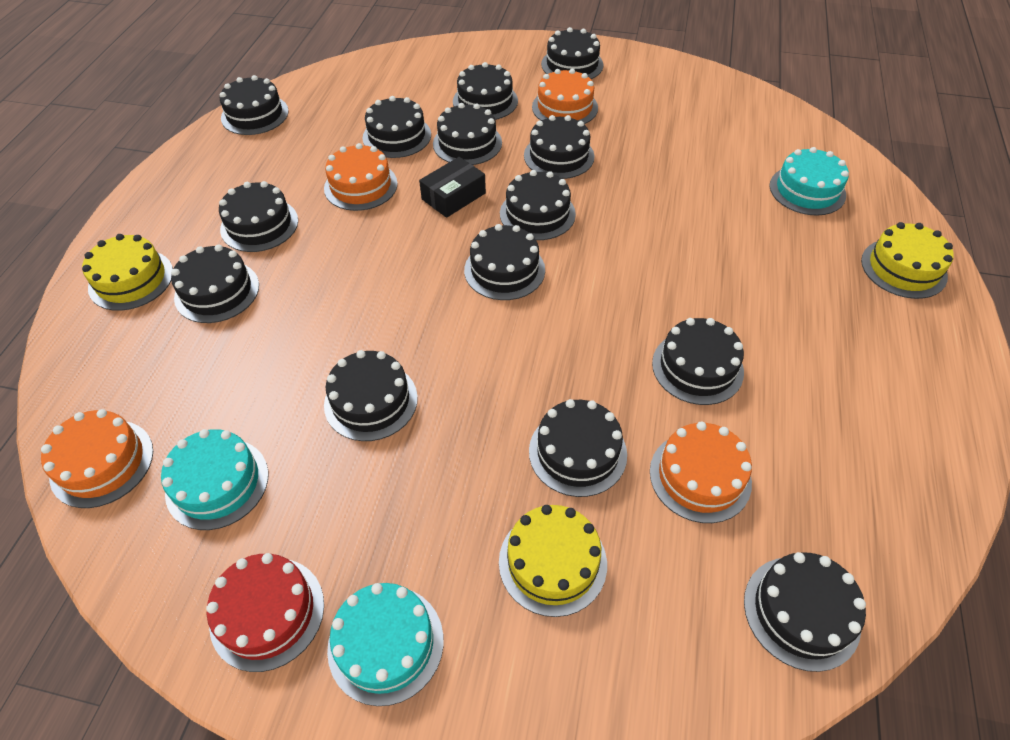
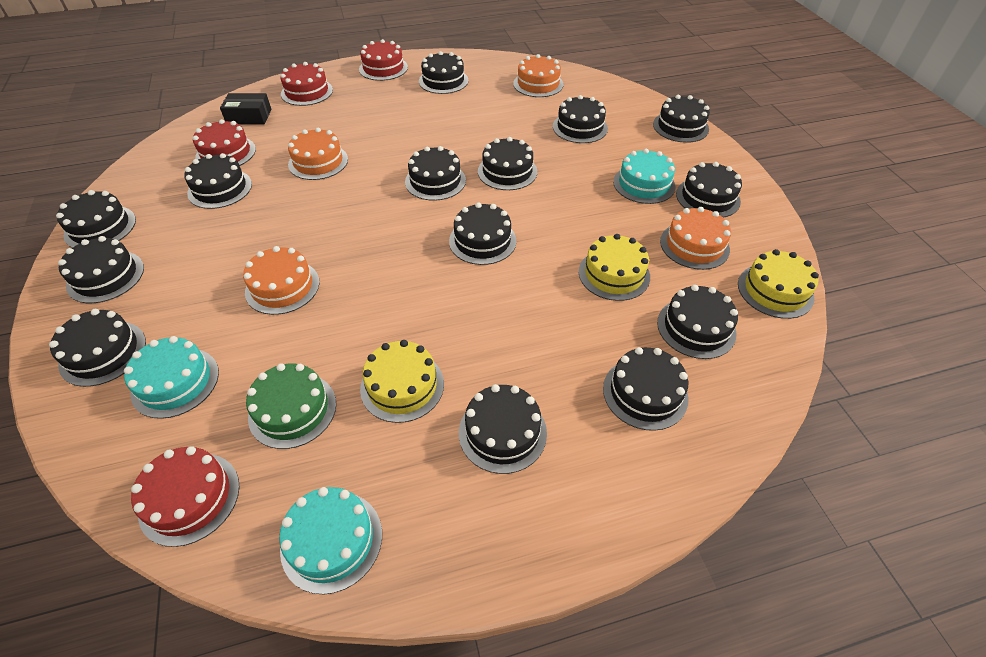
green cake: none = 0 -> [246,363,336,449] = 1
red cake: [206,553,324,672] = 1 -> [131,446,239,547] [193,119,256,166] [280,62,333,106] [359,39,408,81] = 4

